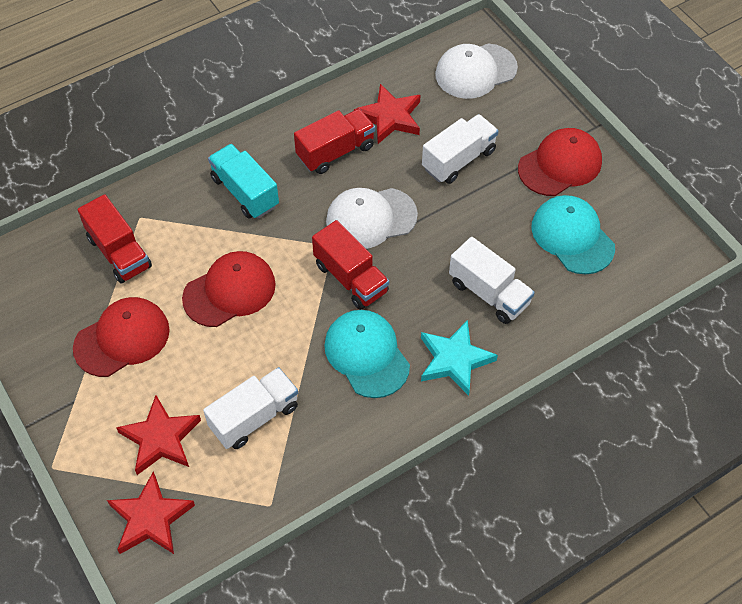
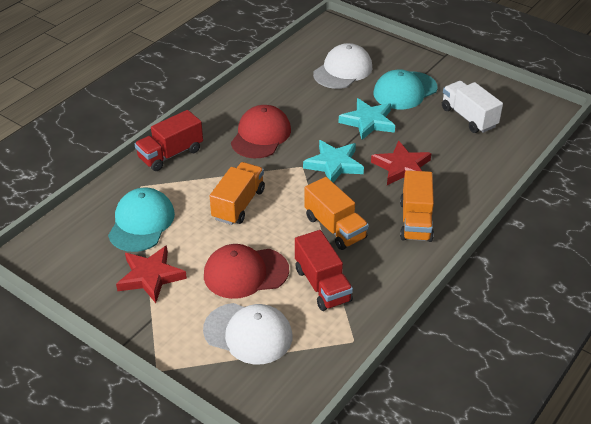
orange truck: none = 0 -> [210,162,265,225] [304,177,369,250] [400,170,434,242] = 3
red cap: [73,297,170,377] [182,251,276,327] [518,128,602,196] = 3 -> [204,244,289,299] [231,105,291,158] = 2
red star: [107,471,195,554] [116,395,201,475] [354,84,420,144] = 3 -> [116,245,187,303] [371,140,432,185] = 2
red truck: [78,194,152,284] [294,109,375,174] [312,220,389,310] = 3 -> [135,110,203,171] [295,230,353,311] = 2
turquoise star: [421,320,498,396] = 1 -> [303,140,364,183] [338,98,395,140] = 2
turquoise truck: [208,144,279,219] = 1 -> none = 0
white truck: [203,367,298,449] [422,114,498,184] [449,237,535,324] = 3 -> [442,81,503,133] = 1

